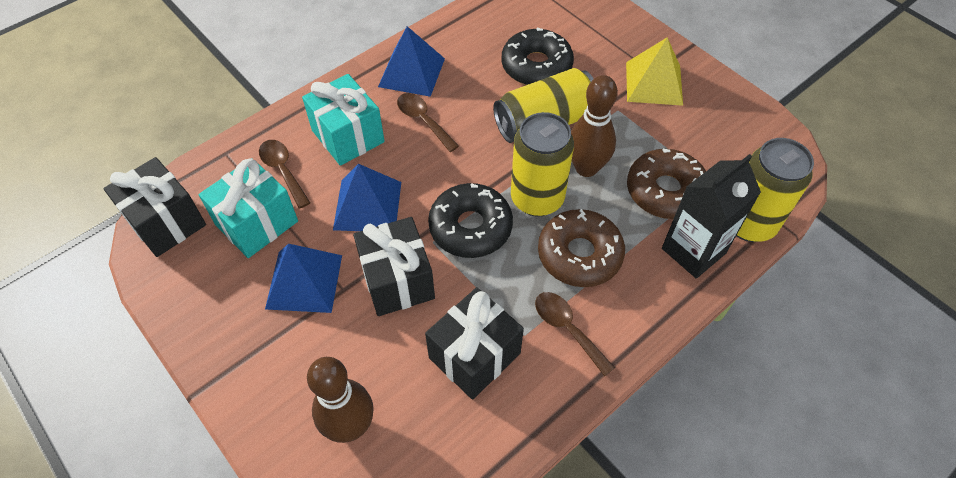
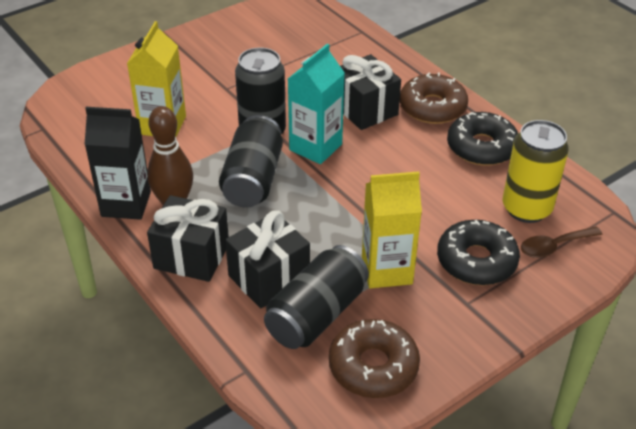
black can: none = 0 -> [219,115,283,208] [235,47,286,134] [264,245,369,349] = 3
blue pyramid: [265,244,342,313] [333,164,401,231] [378,26,445,97] = 3 -> none = 0
brown bowling pin: [307,357,374,443] [571,75,618,177] = 2 -> [147,106,193,205] = 1
brown spoon: [259,140,311,208] [397,93,459,152] [535,292,615,376] = 3 -> [521,226,603,258] = 1
turquoise carton: none = 0 -> [288,44,345,164] = 1
turquoise gift: [199,158,298,258] [302,74,385,166] = 2 -> none = 0
yellow can: [493,68,594,143] [511,112,574,217] [736,138,814,242] = 3 -> [502,120,569,223] = 1
yellow carton: none = 0 -> [127,21,186,136] [362,171,422,288] = 2
yellow pyramid: [626,37,683,106] = 1 -> none = 0

